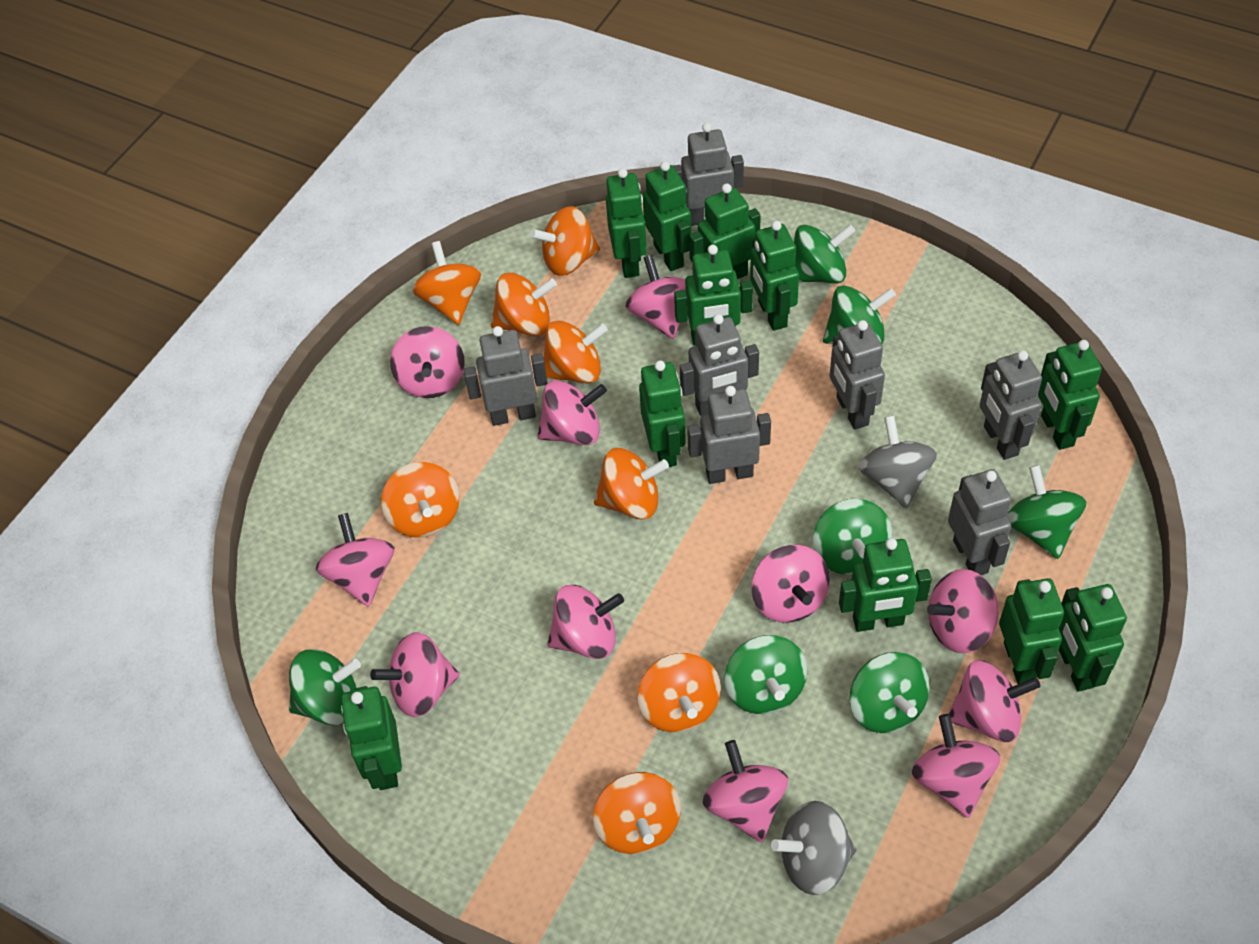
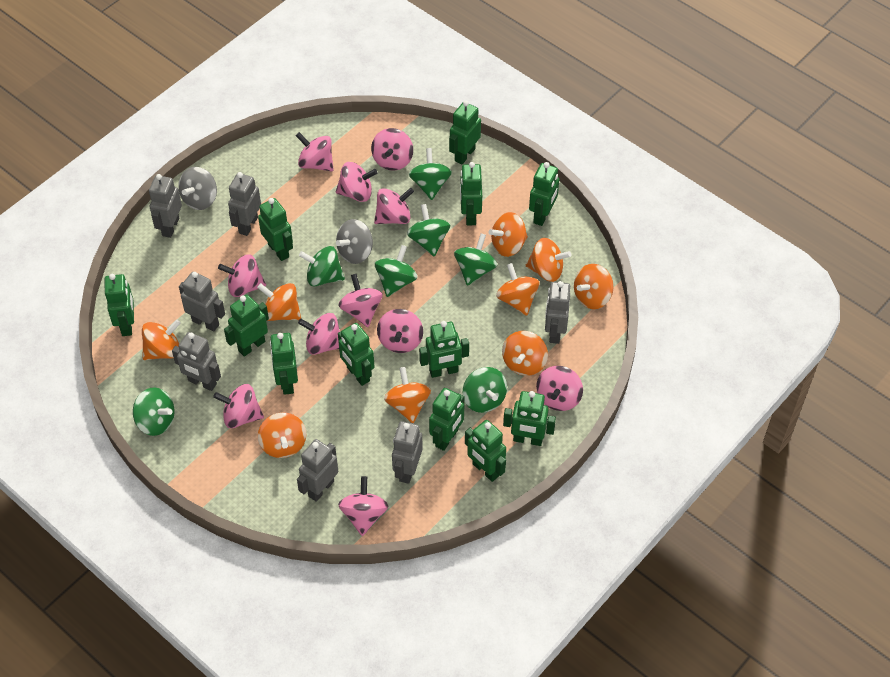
green robot: [341,686,402,790] [606,168,647,278] [639,360,686,467] [642,161,691,271] [674,245,753,346] [689,184,761,279] [750,221,799,331] [839,538,932,632] [999,578,1064,684] [1038,340,1102,450] [1059,584,1127,692] = 11 -> [104,274,134,336] [224,295,269,357] [258,198,293,261] [270,333,298,395] [338,323,375,386] [419,321,469,378] [429,388,465,451] [449,101,481,164] [460,162,482,225] [465,420,506,482] [503,391,556,446] [529,162,559,226] = 12
orange spinning top: [381,462,459,538] [412,241,481,325] [491,273,557,336] [530,206,600,276] [543,321,608,383] [593,772,681,854] [594,448,669,519] [638,653,721,732] = 8 -> [142,320,181,360] [257,283,301,321] [258,412,306,458] [384,367,431,423] [489,212,528,257] [496,263,539,316] [502,331,548,376] [526,238,571,282] [574,264,614,309] = 9

